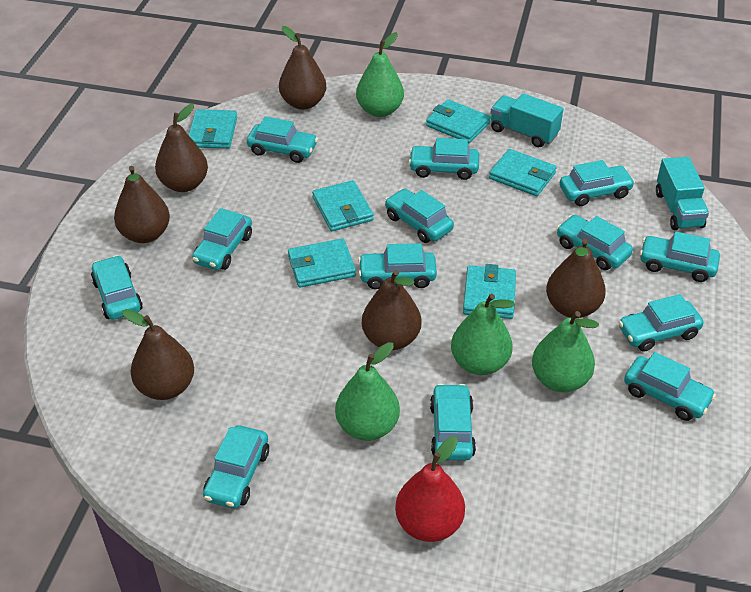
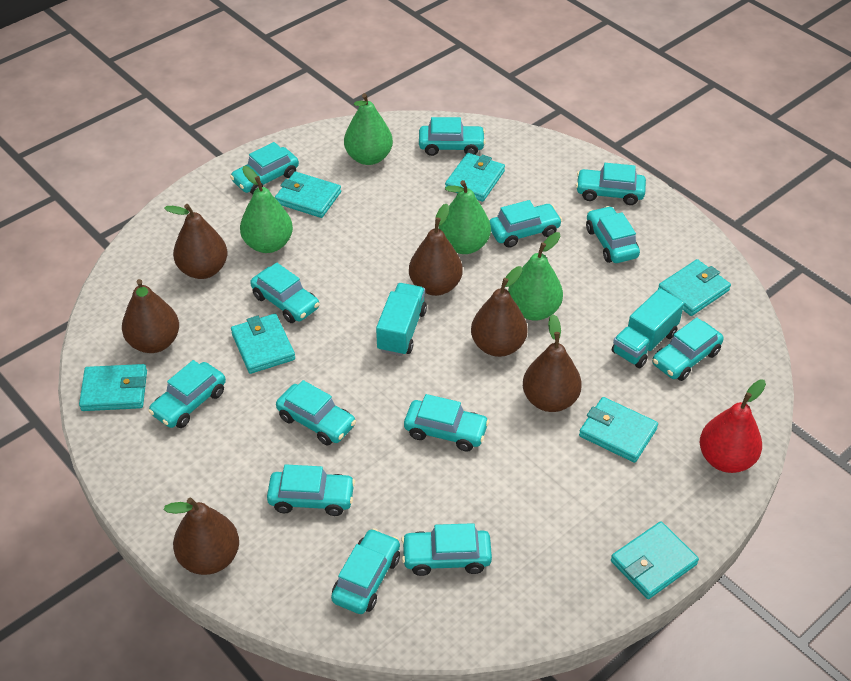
turquoise wallet: [189,109,237,149] [288,238,356,288] [312,180,373,231] [426,99,491,143] [463,264,516,319] [489,149,557,196] = 6 -> [79,364,147,411] [231,314,295,374] [275,172,341,218] [445,153,505,202] [579,397,658,463] [611,521,699,599] [658,259,731,316] = 7

